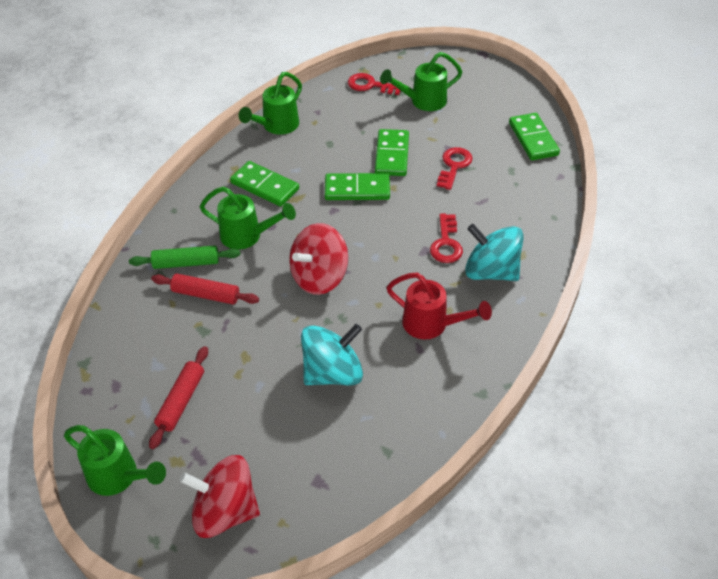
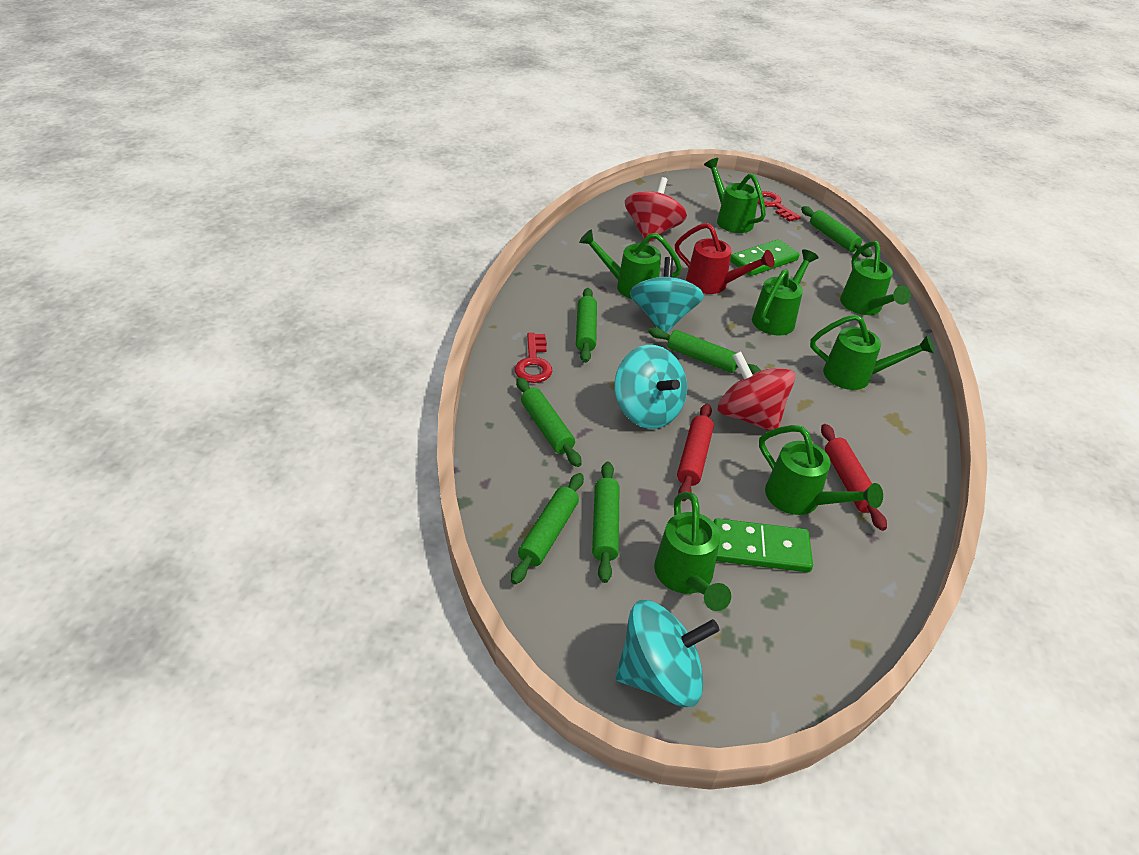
green domino: [230,161,299,207] [325,173,390,200] [375,129,409,176] [509,113,560,160] = 4 -> [713,518,813,572] [730,239,800,276] = 2
green rolling pin: [129,246,240,269] = 1 -> [511,473,584,584] [516,377,582,467] [576,288,597,363] [592,461,619,583] [648,327,761,374] [801,206,873,257] = 6
green watering can: [64,425,166,496] [200,186,296,250] [239,72,302,135] [380,52,462,111] = 4 -> [579,229,682,299] [654,492,731,611] [704,158,766,233] [752,249,819,336] [759,425,883,515] [810,314,935,390] [840,241,911,315] = 7
red key: [348,73,401,95] [430,214,463,263] [437,147,473,190] = 3 -> [515,333,552,383] [758,191,801,222] = 2
turquoise spinning top: [301,324,363,385] [465,224,524,281] = 2 -> [614,345,687,429] [615,600,719,707] [630,257,704,333] = 3

